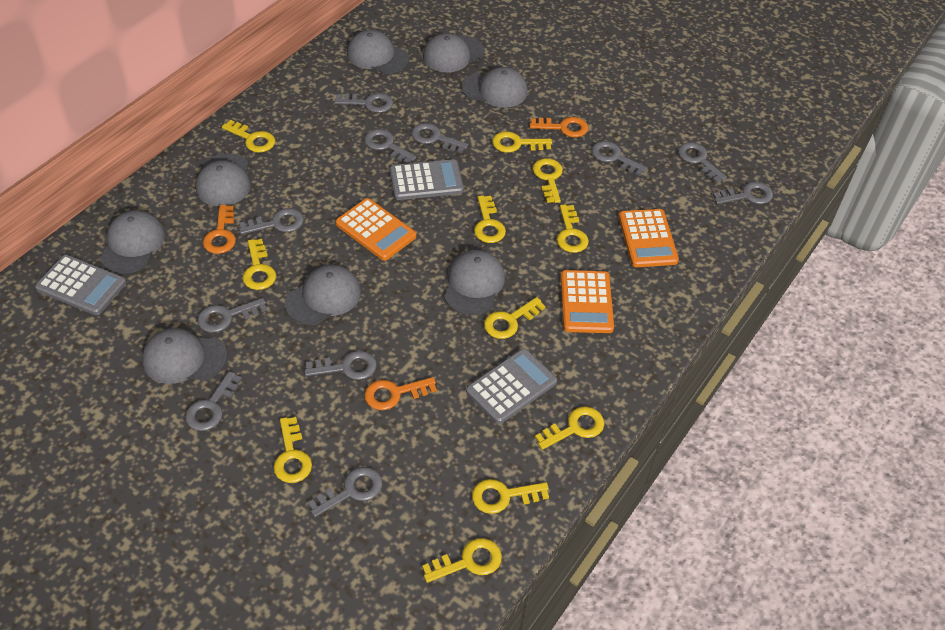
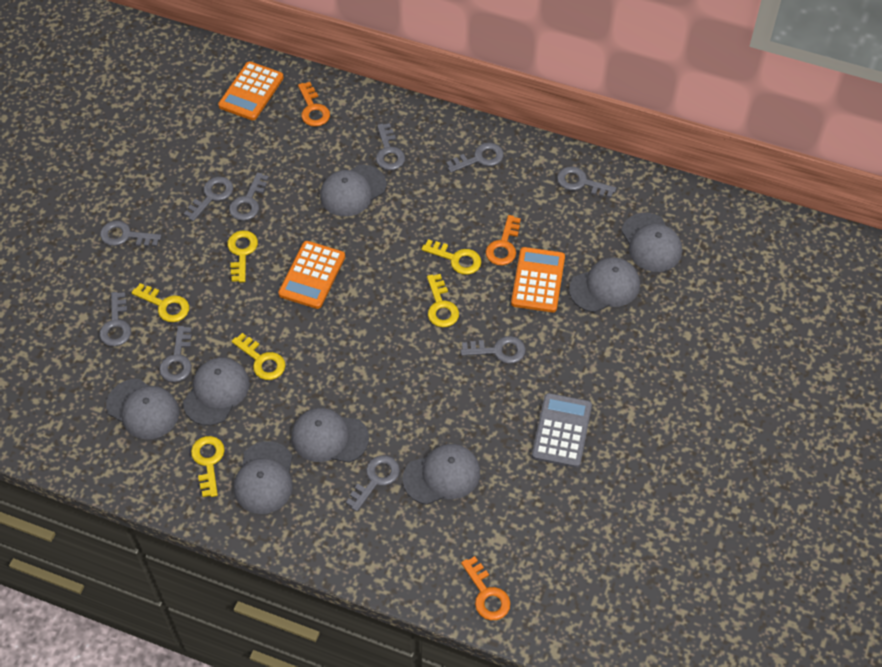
grey calculator: [35,255,127,315] [390,159,464,200] [466,348,557,424] = 3 -> [532,393,592,468] = 1
grey key: [185,371,242,431] [197,298,267,333] [239,208,304,234] [304,350,377,380] [308,467,383,517] [335,93,393,113] [364,129,417,164] [411,123,468,153] [592,141,647,176] [678,142,727,183] [713,182,773,204] = 11 -> [99,292,131,347] [100,221,162,247] [159,326,192,382] [184,177,233,222] [229,172,269,221] [346,455,400,512] [376,123,405,170] [446,143,504,173] [461,336,526,364] [557,166,616,198] = 10
yellow key: [222,120,275,153] [243,239,276,290] [274,417,312,483] [422,538,502,583] [472,479,549,514] [474,196,506,243] [484,297,546,339] [492,131,552,153] [533,158,563,203] [535,406,604,450] [557,205,589,253] = 11 -> [132,283,189,322] [191,436,225,497] [227,230,258,283] [232,333,285,380] [422,239,481,275] [427,274,459,327] = 6

